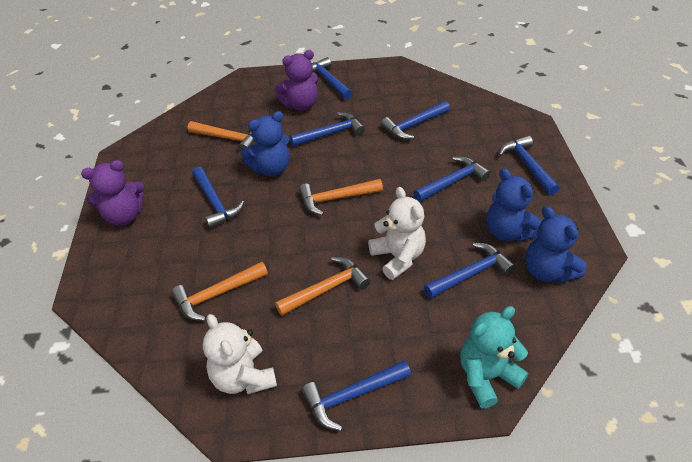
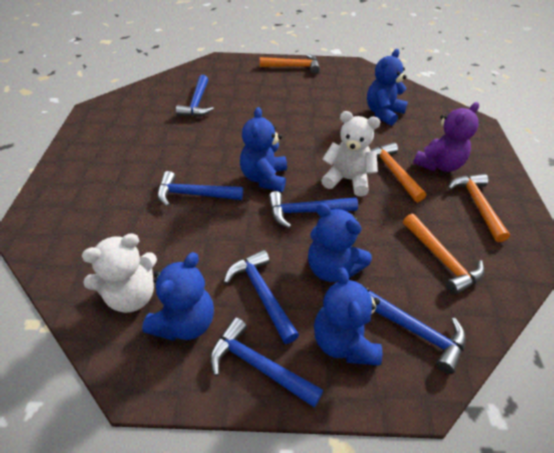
blue hammer: [192,167,244,229] [290,112,365,147] [301,360,411,431] [312,57,353,100] [381,101,450,140] [413,156,491,202] [424,243,516,299] [499,136,560,195] = 8 -> [157,171,243,207] [176,75,214,117] [210,317,324,408] [224,250,299,344] [269,191,358,229] [369,290,466,374] = 6
blue teddy bear: [241,111,290,176] [487,168,542,242] [525,206,586,283] = 3 -> [142,252,214,341] [240,107,287,192] [308,203,372,282] [314,267,383,366] [367,49,408,126] = 5
purple teddy bear: [81,160,144,226] [275,50,318,111] = 2 -> [413,102,479,172] = 1
turquoise teddy bear: [460,306,528,409] = 1 -> none = 0

